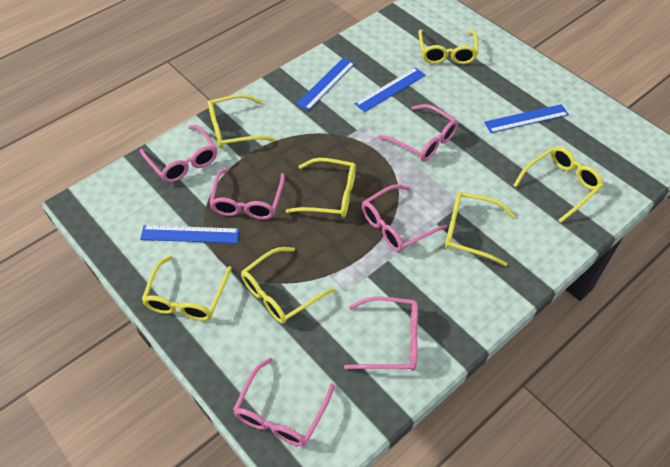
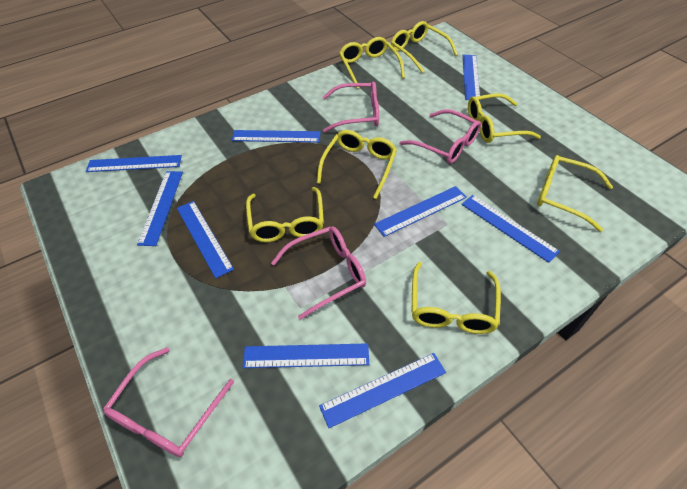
blue ruler: [140,225,239,243] [296,58,355,111] [355,67,425,112] [484,104,569,133] = 4 -> [86,155,182,172] [137,171,183,246] [177,201,234,278] [232,130,320,143] [243,343,369,368] [319,353,446,428] [374,186,467,237] [461,195,560,263] [463,55,481,101] = 9
pink glasses: [140,125,217,183] [209,168,285,220] [233,357,335,447] [344,297,418,371] [362,184,448,252] [378,104,458,161] = 6 -> [103,347,234,457] [271,226,366,320] [323,81,379,132] [400,109,481,164] = 4

